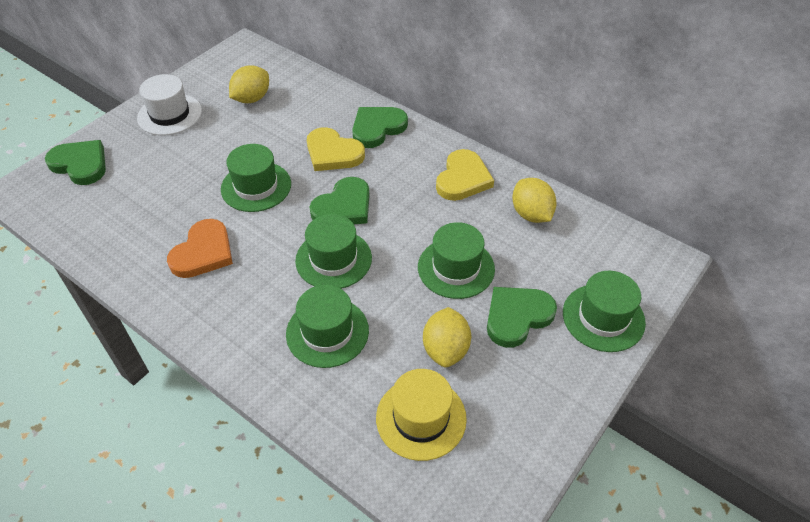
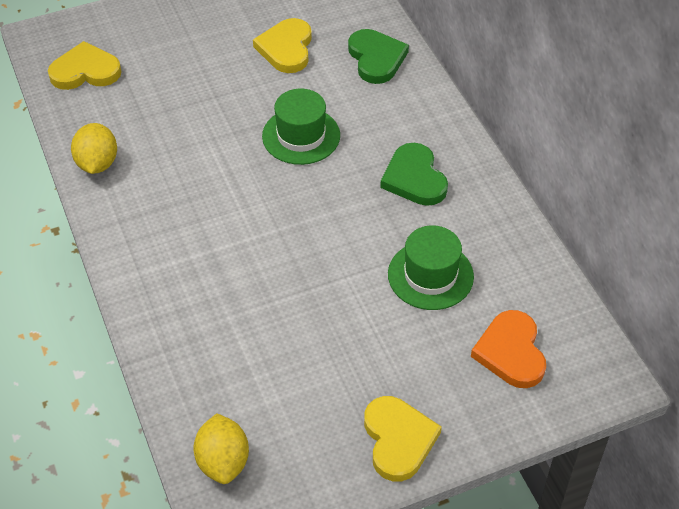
green hat: [221,144,291,212] [286,285,369,368] [295,214,372,289] [418,222,495,299] [563,271,646,352] = 5 -> [262,89,340,165] [388,225,474,310] = 2
green heart: [45,140,106,185] [309,177,370,224] [352,107,408,148] [487,287,557,348] = 4 -> [348,29,409,84] [380,143,448,206] = 2
white hat: [137,74,202,135] = 1 -> none = 0
yellow hat: [376,369,467,461] = 1 -> none = 0
yellow heart: [307,127,365,171] [436,149,494,201] = 2 -> [48,41,122,90] [253,18,312,73] [364,396,442,481] = 3
yellow lemon: [229,66,269,103] [423,307,471,367] [512,178,557,223] = 3 -> [71,123,117,174] [193,414,249,484] = 2

